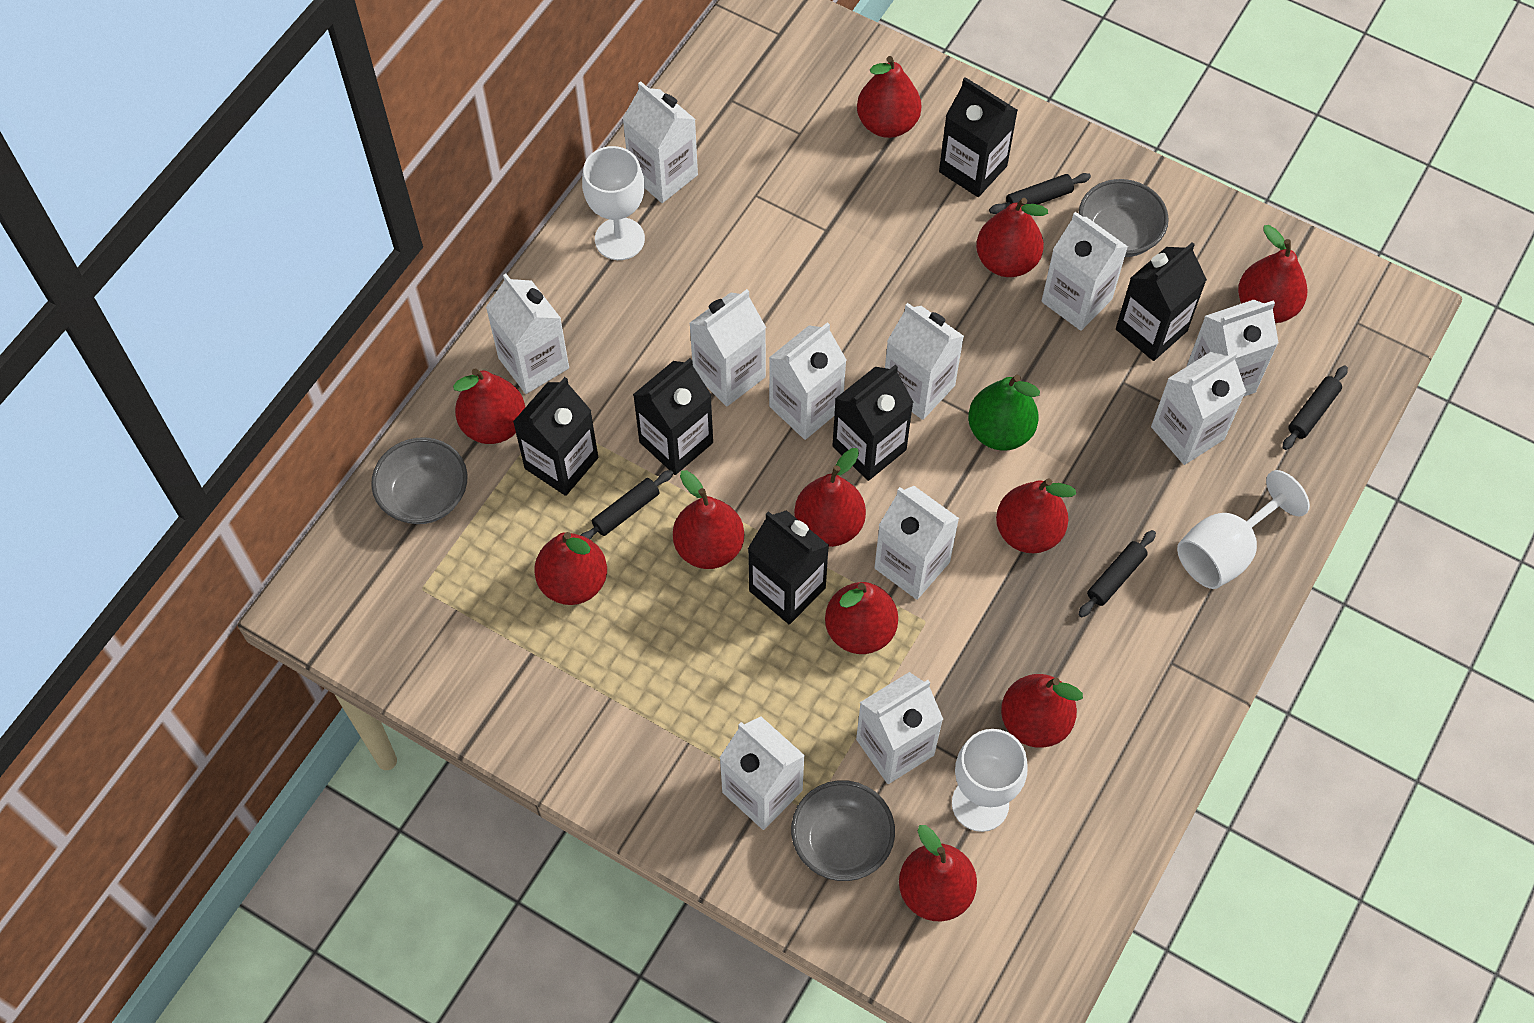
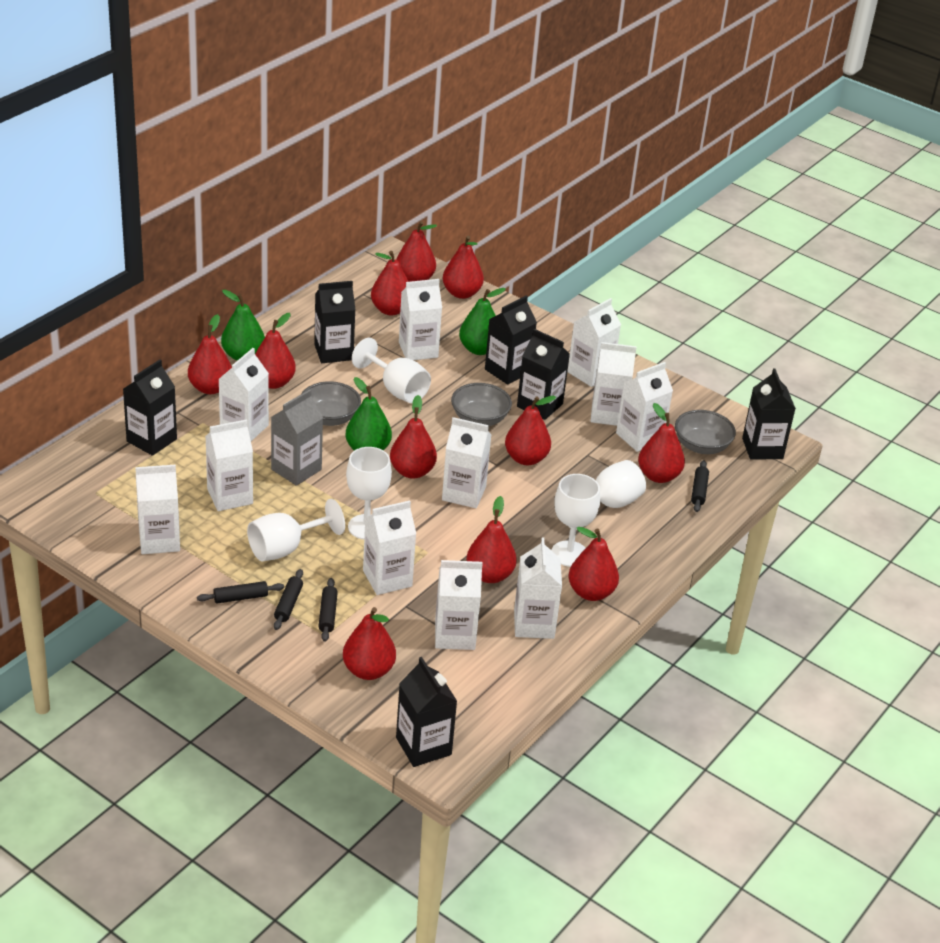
green pear: [968,375,1040,451] = 1 -> [221,290,265,361] [345,377,392,451] [459,288,506,355] = 3
grey carton: none = 0 -> [271,389,323,486] = 1
white goblet: [582,146,645,260] [952,729,1028,832] [1177,470,1310,589] = 3 -> [247,499,345,561] [346,447,392,540] [352,338,431,403] [551,474,600,567] [568,460,646,528] = 5

